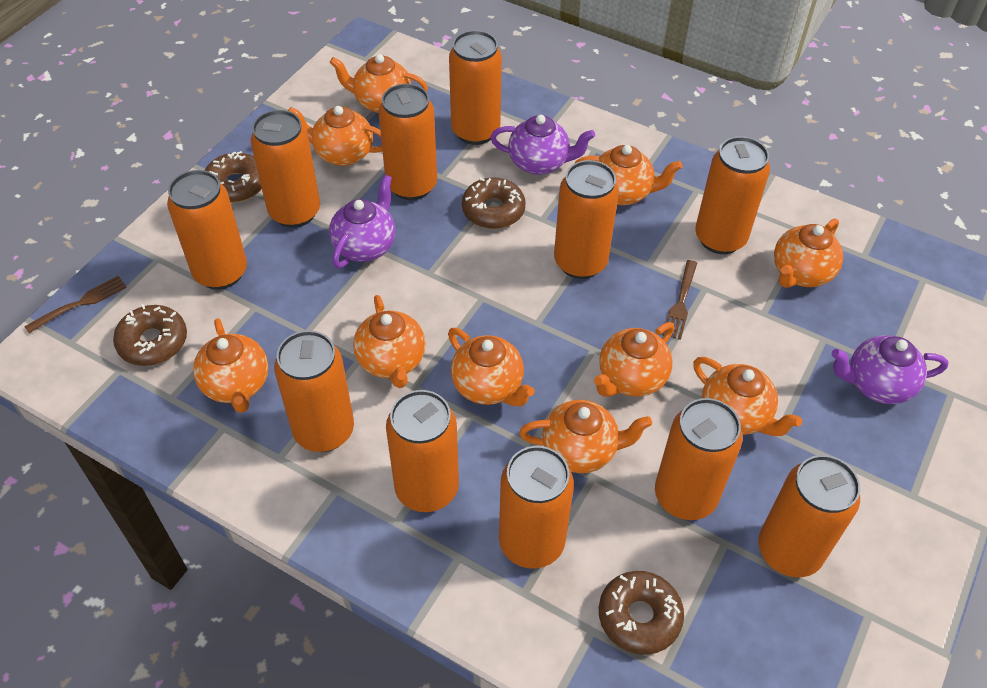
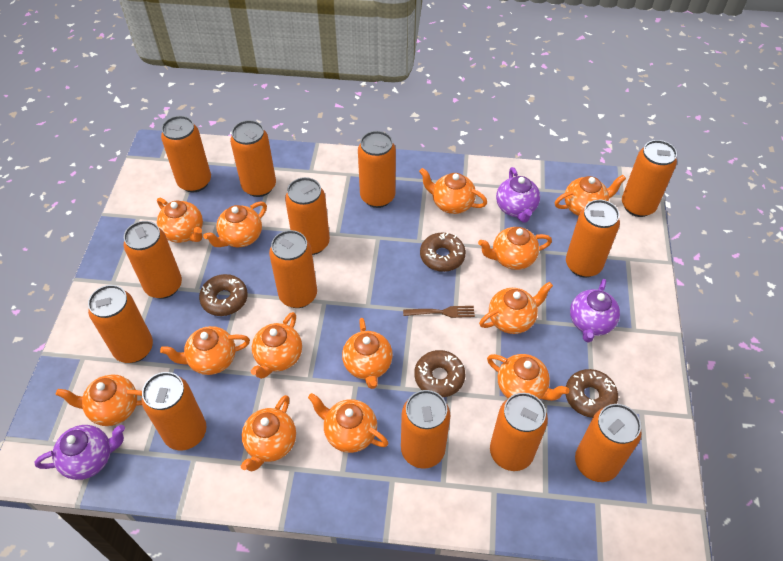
brown fork: [24,276,127,333] [663,260,697,340] = 2 -> [403,306,475,318] = 1
orange can: [167,170,247,289] [251,110,320,228] [274,330,354,452] [379,84,437,200] [386,390,459,512] [449,30,502,145] [499,446,574,569] [554,160,619,279] [655,398,742,520] [695,136,770,254] [758,455,860,577] = 11 -> [88,285,153,363] [124,221,182,299] [142,372,206,450] [161,116,211,192] [230,120,276,197] [269,230,317,308] [285,177,330,255] [358,131,396,208] [401,390,450,469] [490,393,548,471] [566,200,620,277] [575,404,642,482] [622,140,677,217] = 13
orange teapot: [193,318,268,413] [288,106,382,166] [330,54,428,113] [353,295,425,388] [448,328,535,406] [519,400,652,473] [574,145,682,205] [594,322,674,397] [693,357,802,436] [774,218,843,288] = 10 -> [56,375,142,426] [157,197,203,243] [160,326,250,375] [203,201,267,247] [241,395,296,471] [251,312,302,379] [308,393,388,453] [342,318,393,389] [419,168,487,214] [478,227,552,270] [479,282,553,334] [487,354,569,401] [555,175,626,216] = 13

